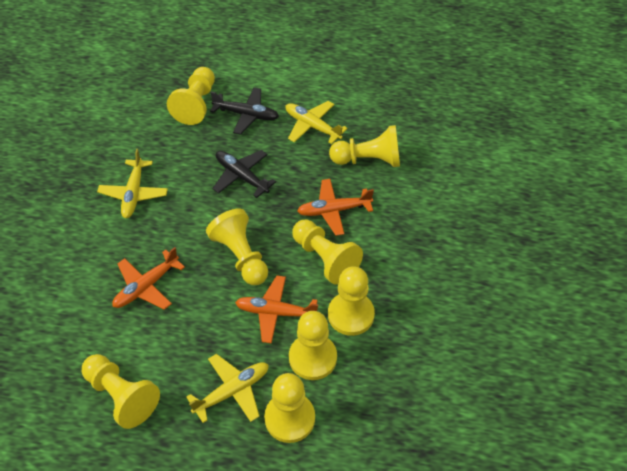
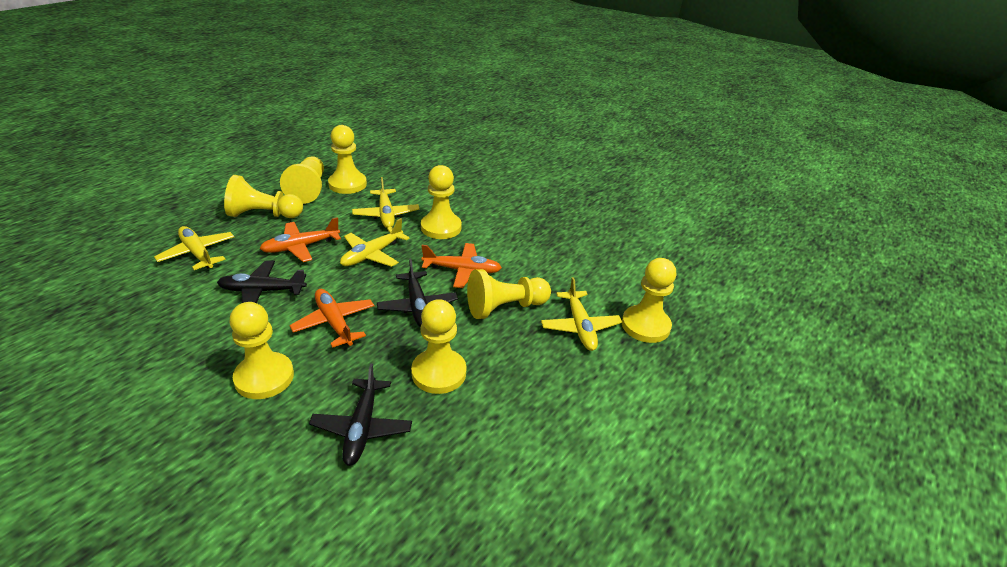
black plane: [210,88,279,135] [213,150,276,198] = 2 -> [217,260,307,303] [309,364,412,466] [377,258,458,327] = 3
yellow plane: [97,149,168,218] [186,354,269,423] [286,101,348,144] = 3 -> [154,226,234,270] [340,218,410,267] [352,177,419,228] [541,277,622,351] = 4

